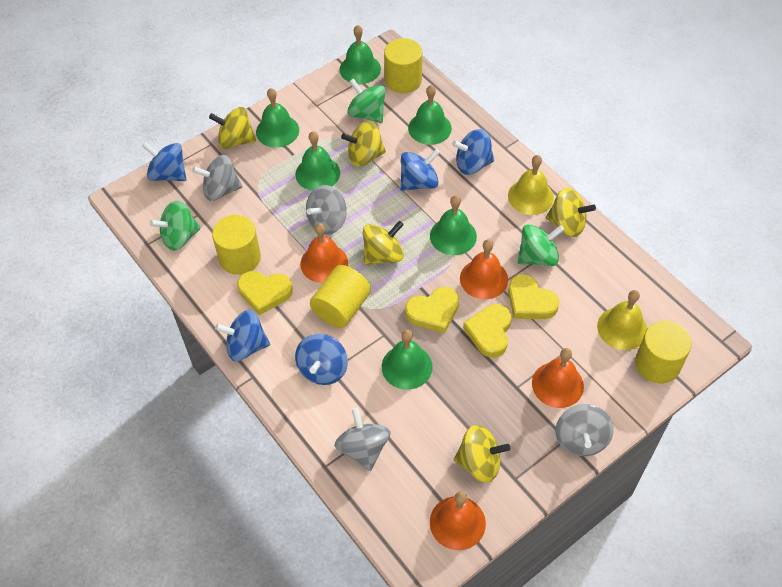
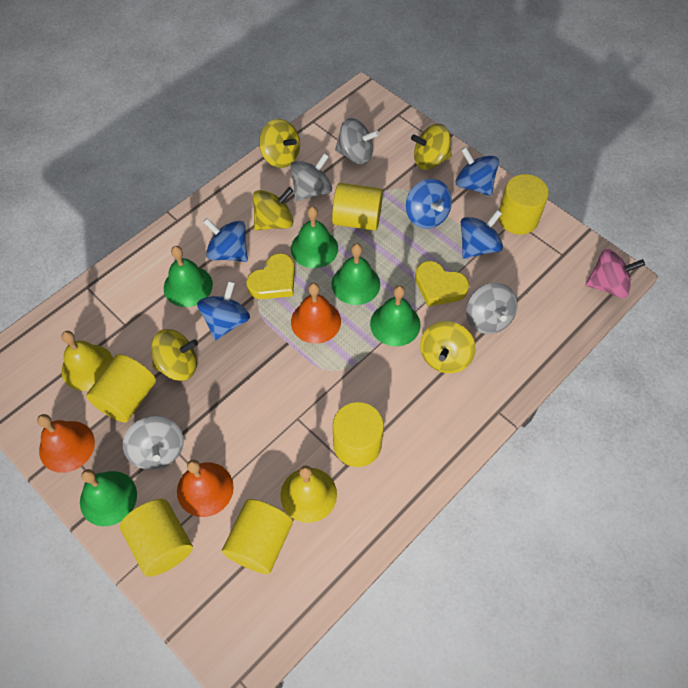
green bell: [256,88,299,148] [295,131,340,191] [339,25,381,84] [382,330,433,390] [408,85,452,145] [430,195,477,255] = 6 -> [80,469,137,526] [164,246,213,307] [291,206,338,268] [332,244,380,305] [370,285,421,346] = 5
green spinning top: [150,201,201,250] [347,78,385,123] [518,224,564,266] = 3 -> none = 0
orange bell: [300,223,348,283] [430,491,486,550] [460,239,508,299] [532,348,584,408] = 4 -> [37,414,95,473] [177,460,234,517] [291,283,341,344] = 3
pink spinning top: none = 0 -> [586,249,645,298] = 1
yellow cylinder: [212,215,261,275] [310,265,371,328] [384,38,422,93] [635,321,692,384] = 4 -> [86,354,156,423] [120,499,193,577] [222,499,293,574] [332,183,383,230] [333,402,384,467] [498,174,549,235] = 6
yellow heart: [237,271,293,315] [405,287,459,333] [463,304,512,358] [508,274,559,319] = 4 -> [246,253,295,299] [415,261,469,306] = 2

